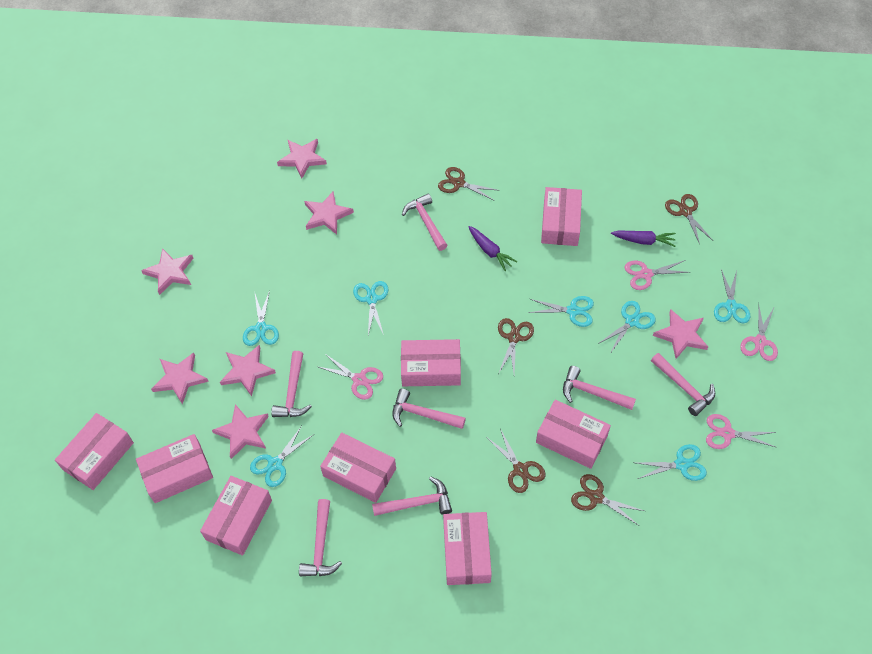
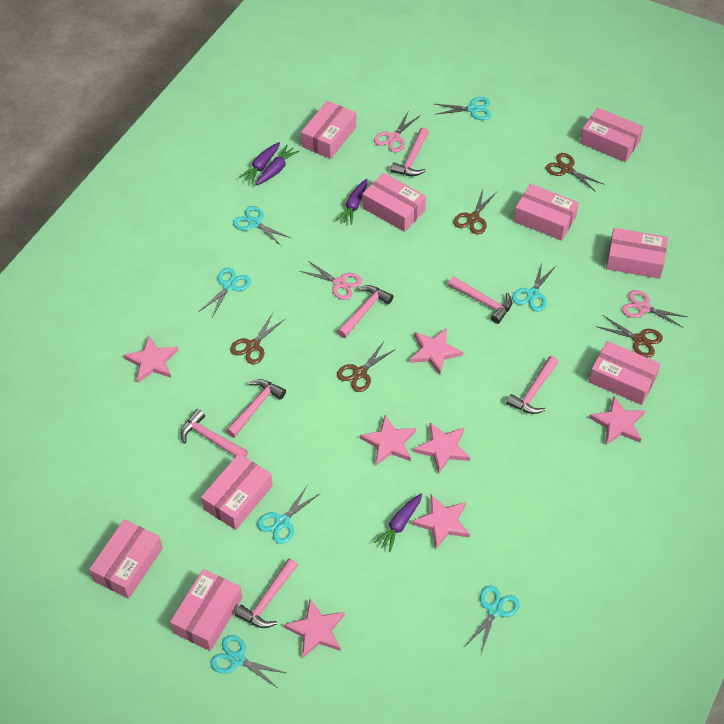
pink box: [55,413,134,490] [136,434,213,503] [200,476,272,555] [320,433,396,503] [401,339,461,386] [443,512,492,585] [536,400,611,469] [541,187,582,246] = 8 -> [89,519,163,599] [170,569,242,651] [201,454,273,530] [301,101,356,159] [362,173,426,232] [514,184,579,241] [580,108,643,162] [589,341,661,405] [606,228,668,279] = 9
pink scissors: [316,354,383,400] [624,260,690,290] [706,414,776,449] [740,303,778,361] = 4 -> [300,260,362,300] [374,110,419,152] [622,290,687,328] = 3
purple carrot: [468,226,518,271] [611,231,676,247] = 2 -> [239,142,280,184] [256,145,299,185] [337,179,368,225] [374,493,422,552] = 4

